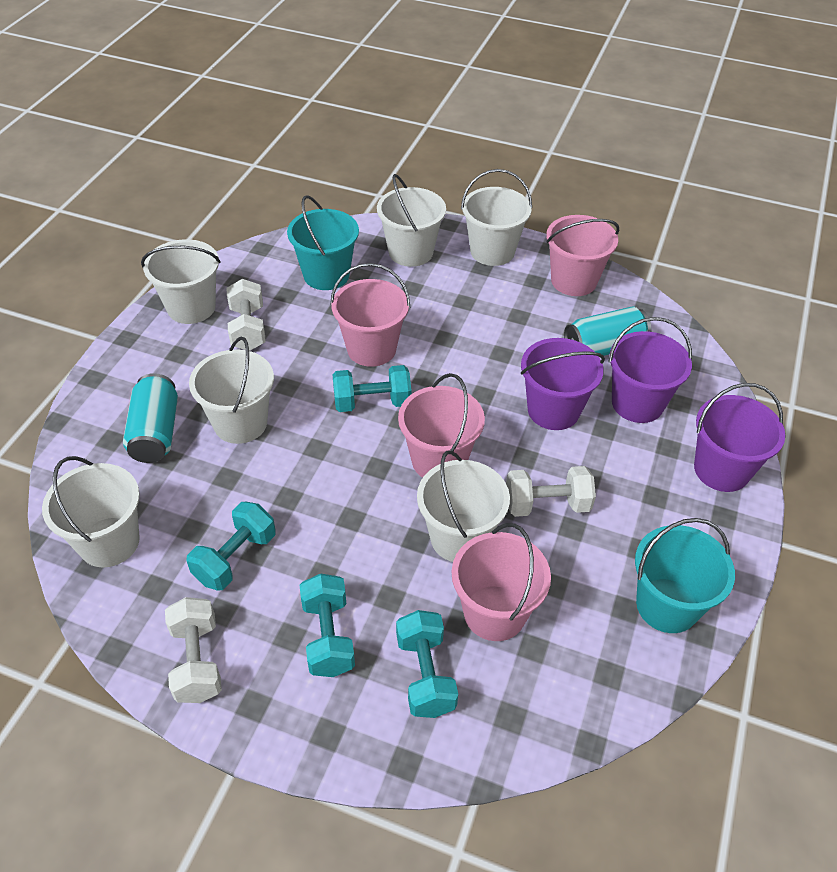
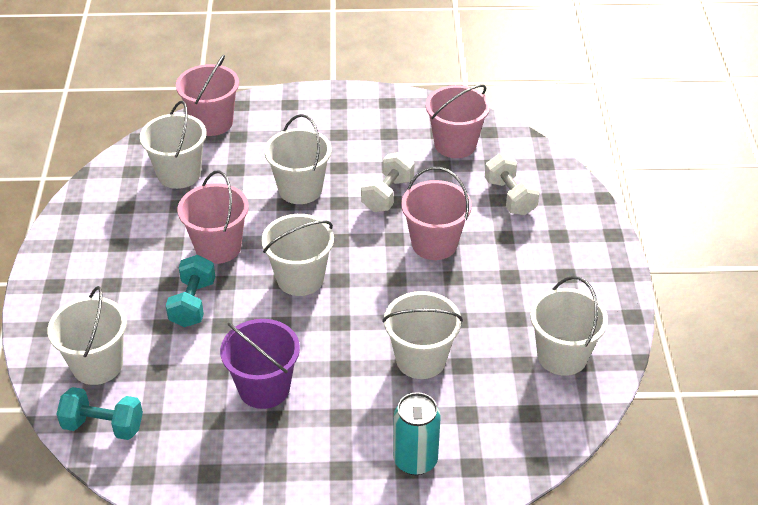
purple bucket: [521,338,605,430] [608,317,692,423] [694,383,785,492] = 3 -> [220,319,300,409] = 1
turquoise bucket: [287,195,359,290] [635,518,735,633] = 2 -> none = 0
turquoise can: [123,373,178,463] [564,307,651,356] = 2 -> [393,392,441,475] = 1
turquoise dumbbell: [187,502,276,591] [300,573,355,677] [332,365,412,412] [396,610,458,718] = 4 -> [56,387,143,440] [165,255,215,327] = 2
white dumbbell: [165,597,222,703] [227,279,266,351] [506,466,596,517] = 3 -> [361,152,414,212] [485,154,540,215] = 2

